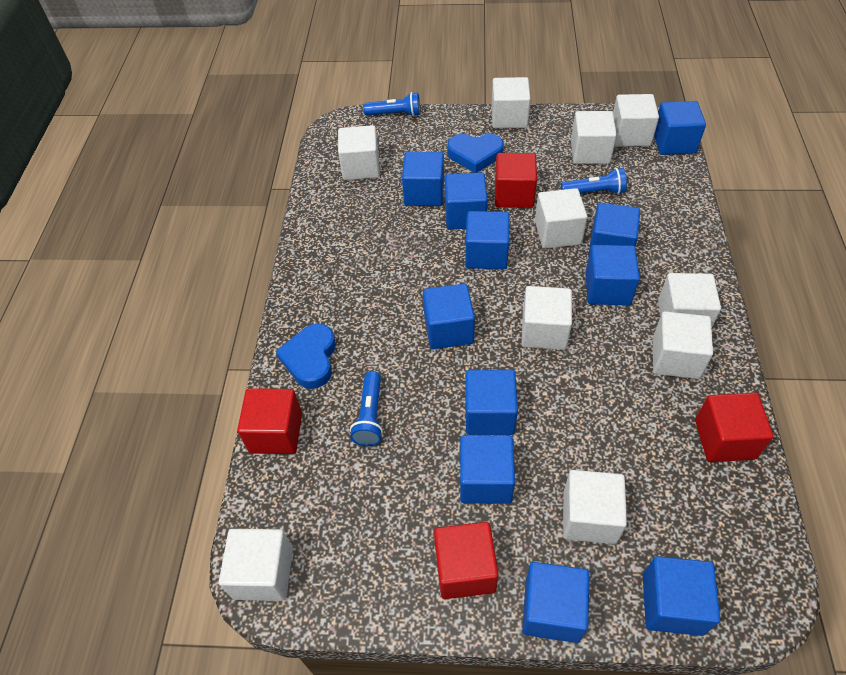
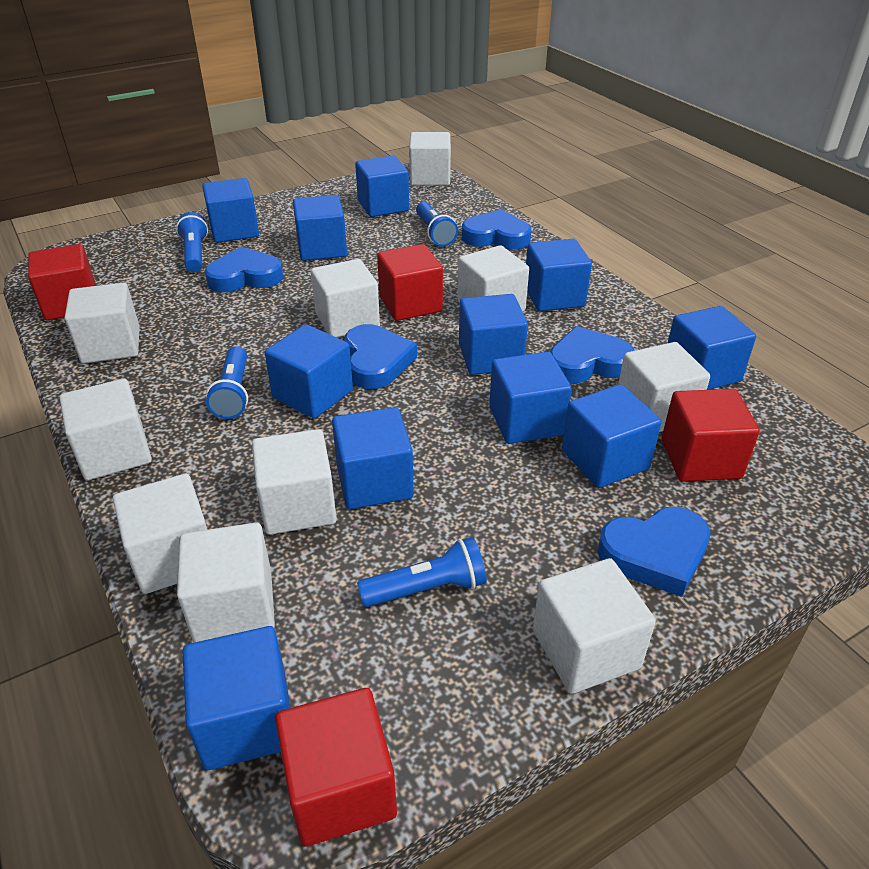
blue flashlight: [350,371,383,446] [363,92,420,117] [561,168,627,194] = 3 -> [176,212,208,272] [206,346,248,419] [357,537,487,607] [416,202,458,246] = 4
blue heart: [276,324,336,389] [447,134,504,173] = 2 -> [205,247,283,292] [344,324,417,389] [462,209,531,250] [550,326,635,383] [597,507,710,597] = 5

